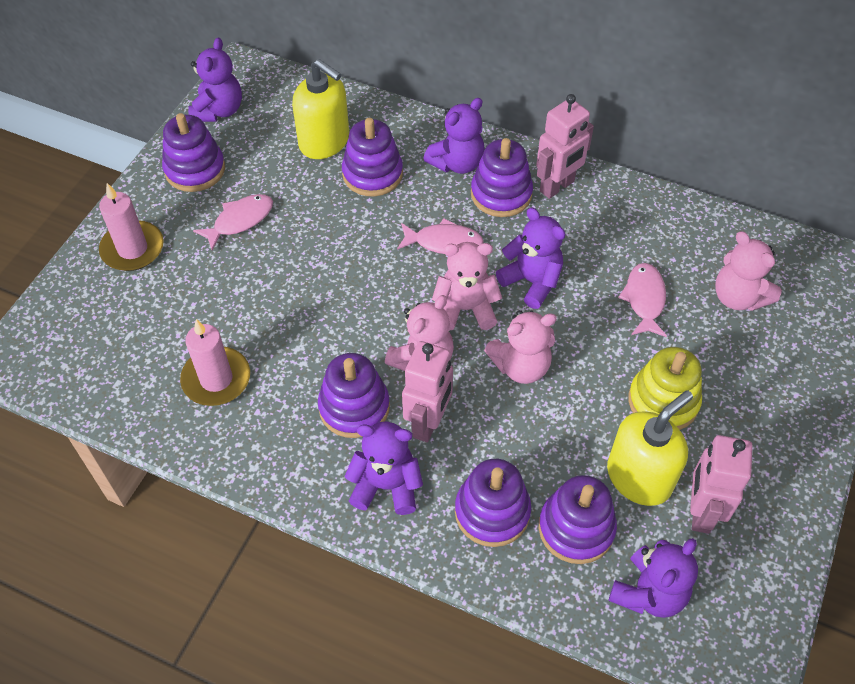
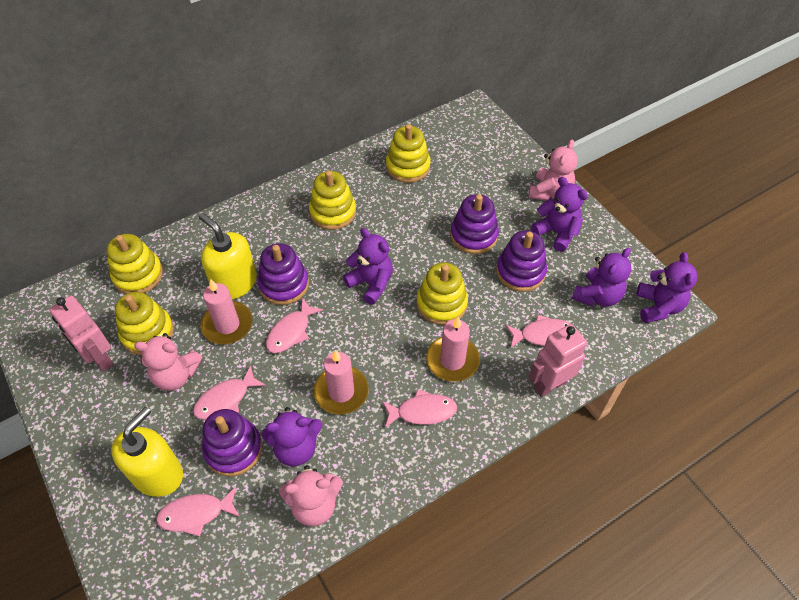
pink candle: [99,183,164,271] [180,319,250,406] = 2 -> [200,279,253,345] [314,350,369,415] [426,317,480,382] = 3
pink fish: [193,194,273,251] [397,218,483,254] [618,263,667,337] = 3 -> [156,487,240,536] [193,365,266,419] [266,297,323,353] [382,389,457,428] [505,315,575,348] = 5
pink robot: [402,341,453,443] [536,94,594,199] [690,435,753,534] = 3 -> [49,295,114,372] [529,324,587,397] = 2
pink teddy bear: [385,295,454,371] [432,242,502,331] [484,310,557,384] [715,231,782,311] = 4 -> [134,333,202,391] [279,465,343,526] [529,139,578,201] = 3
purple stacking toy: [162,113,225,192] [318,353,390,438] [342,118,403,196] [455,459,531,547] [471,138,533,217] [539,475,617,564] = 6 -> [202,409,262,476] [258,243,309,305] [450,194,499,254] [496,231,547,292] = 4
yellow stacking toy: [628,347,702,430] = 1 -> [107,234,163,294] [115,292,174,355] [309,170,356,230] [386,124,431,183] [417,262,468,325] = 5

